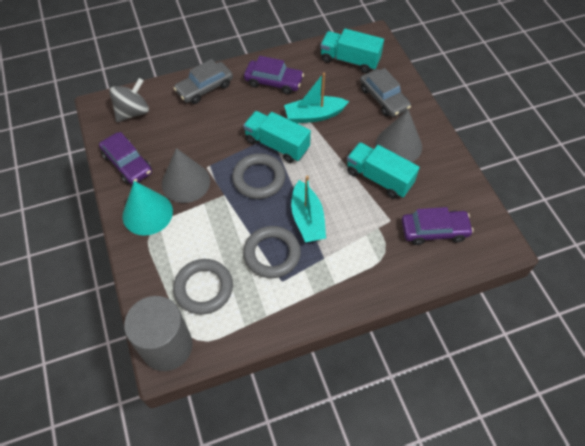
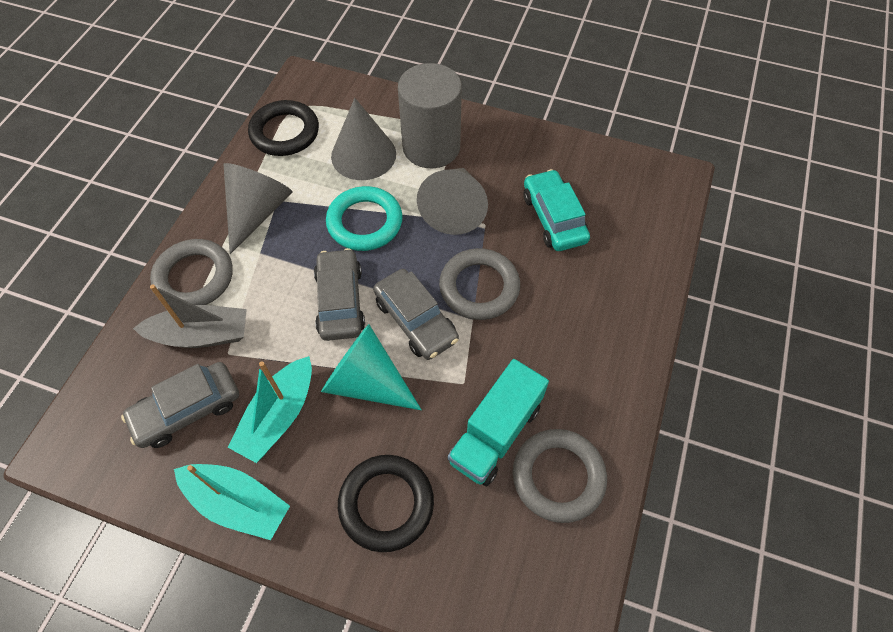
black ring: none = 0 -> [248,100,319,156] [338,455,434,552] = 2
grey boat: none = 0 -> [133,284,247,348] = 1
grey car: [174,59,233,104] [360,68,411,117] = 2 -> [121,362,239,448] [314,248,365,341] [373,269,459,360] = 3
grey cone: [162,148,210,203] [376,110,422,162] = 2 -> [223,163,293,254] [331,98,396,180] [417,168,488,235] = 3
grey spinning top: [109,78,149,122] = 1 -> none = 0
purple car: [99,132,152,185] [244,56,304,94] [401,207,474,245] = 3 -> none = 0
turquoise car: none = 0 -> [524,169,590,251] = 1
turquoise ring: none = 0 -> [326,186,403,251] = 1
turquoise truck: [243,111,311,163] [320,29,384,73] [347,142,420,199] = 3 -> [448,359,549,486] = 1

